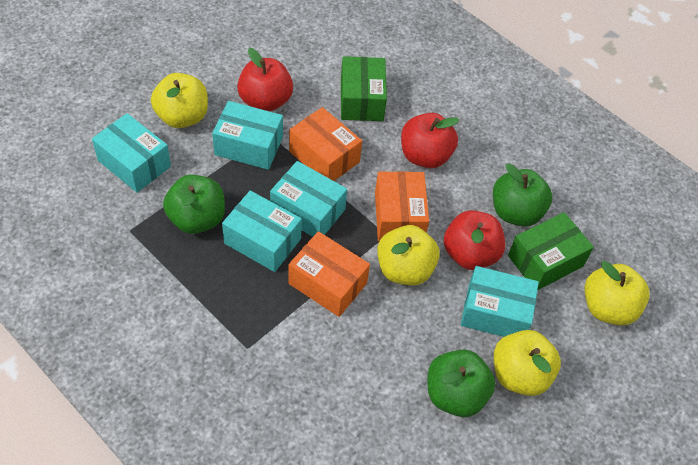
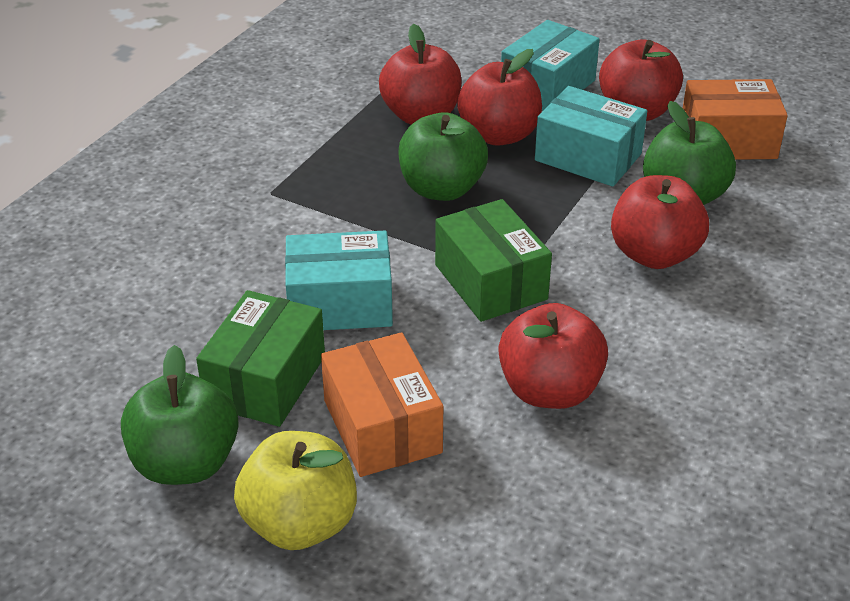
orange box: [288,231,370,317] [289,107,362,181] [375,171,429,241] = 3 -> [321,332,443,477] [683,79,788,160] = 2
red apple: [237,48,293,111] [401,113,459,168] [444,210,505,270] = 3 -> [379,24,462,125] [457,49,542,146] [499,303,608,409] [599,40,683,121] [611,175,709,269] = 5
turquoise box: [92,113,171,193] [212,101,283,170] [222,191,302,272] [270,161,347,237] [461,266,539,337] = 5 -> [285,231,393,330] [501,20,600,111] [535,86,647,187] = 3
yellow apple: [151,73,208,128] [377,225,440,286] [494,330,561,396] [585,261,650,326] = 4 -> [234,431,357,550] = 1

